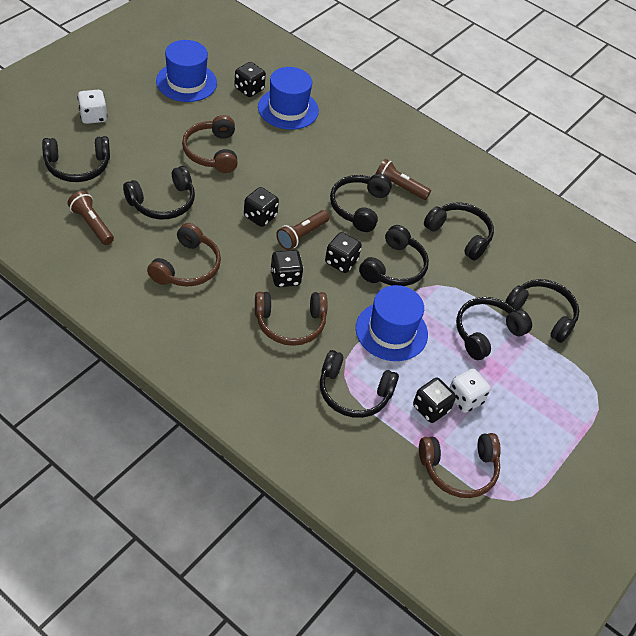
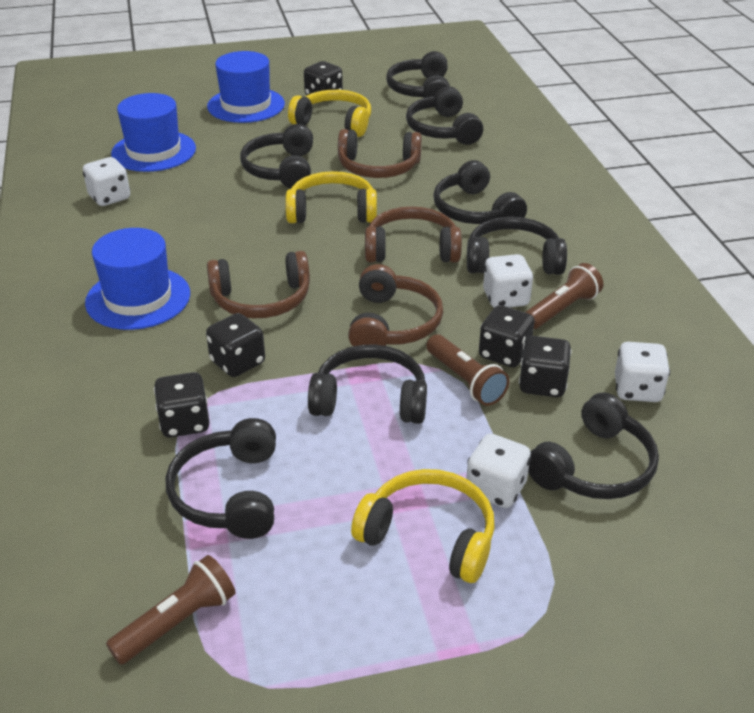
white dice: [77,90,107,124] [449,369,491,413] = 2 -> [83,157,130,206] [466,433,531,508] [483,254,533,308] [615,342,670,402] = 4
yellow headphones: none = 0 -> [285,171,377,223] [288,90,371,137] [351,469,495,583] = 3

